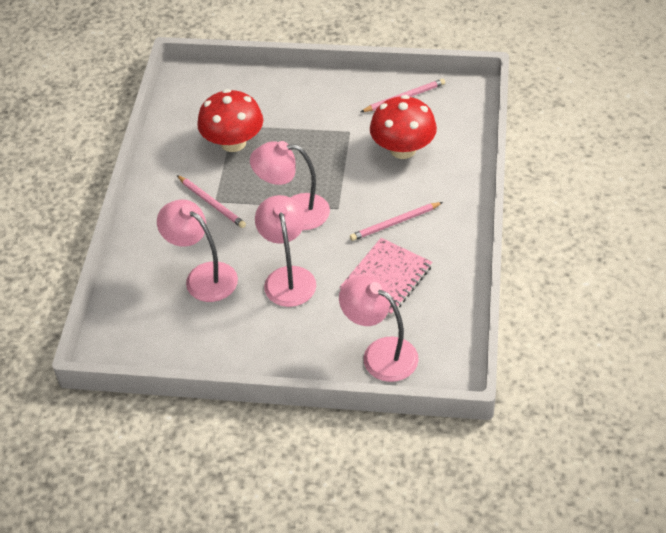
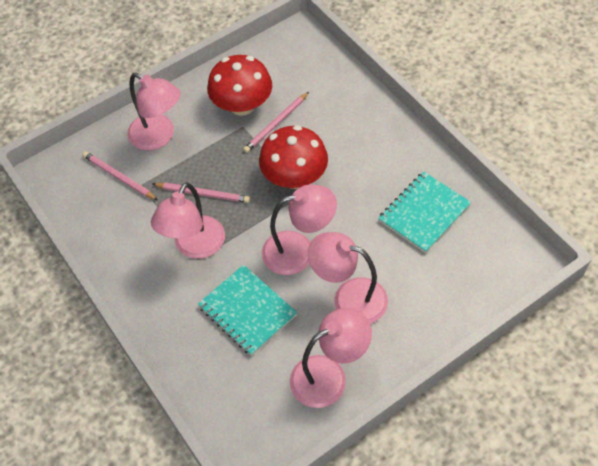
pink lamp: [157,199,238,302] [250,141,330,230] [255,195,316,307] [339,276,419,382] = 4 -> [127,72,181,150] [151,182,225,259] [262,184,337,275] [290,308,372,408] [308,232,388,324] = 5
pink notebook: [339,238,432,316] = 1 -> none = 0
turquoise notebook: none = 0 -> [198,265,297,356] [378,172,471,253] = 2

